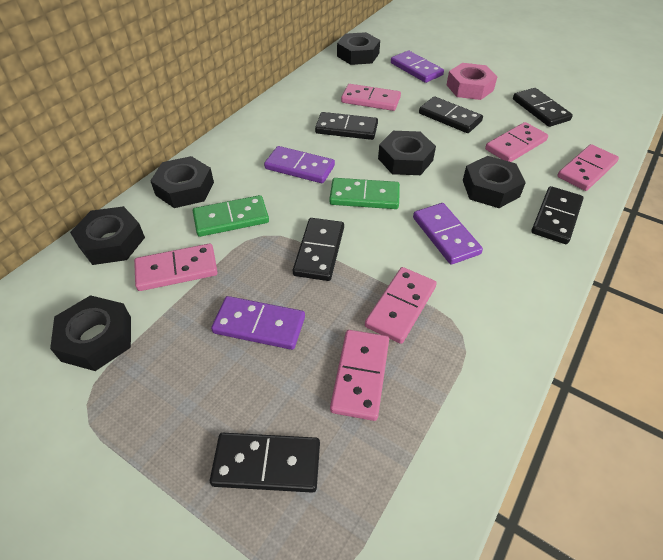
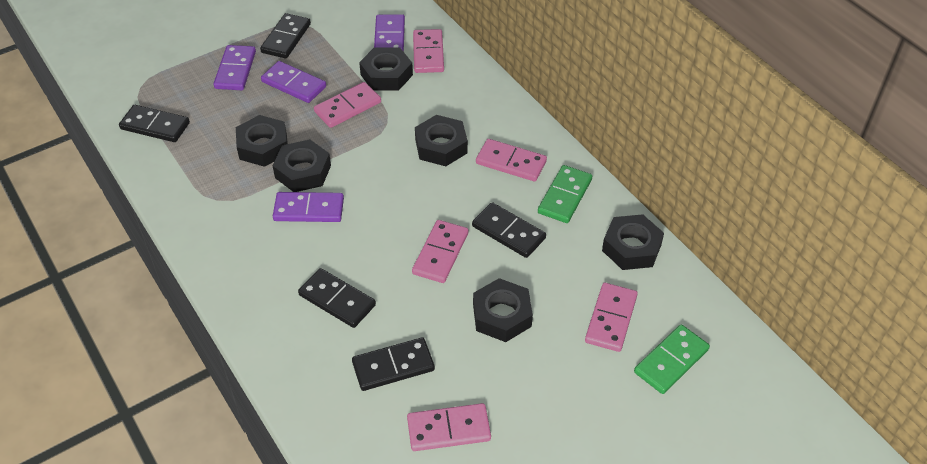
black domino: [210,433,320,493] [293,218,344,281] [315,112,378,140] [419,96,483,133] [513,88,573,127] [532,186,584,244] = 6 -> [119,105,190,142] [260,13,311,58] [298,268,376,328] [352,337,435,391] [472,202,546,258] = 5
pink nut: [447,63,497,100] = 1 -> none = 0

